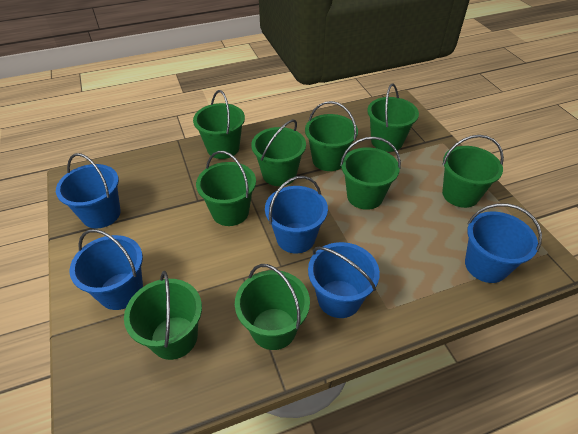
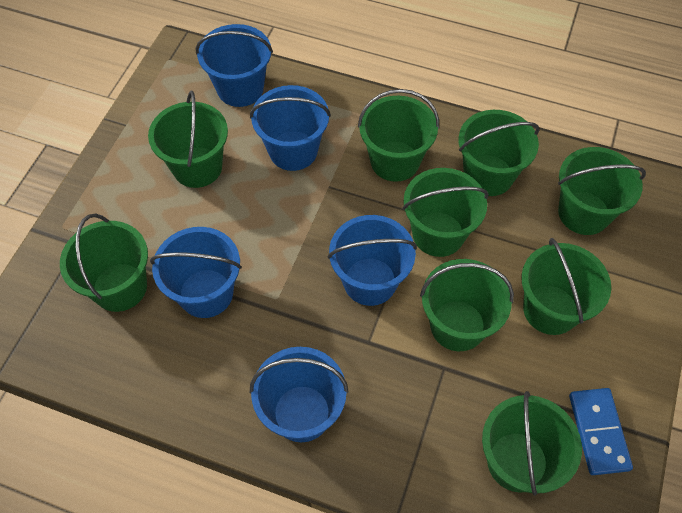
blue domino: none = 0 -> [569,388,633,475] = 1

